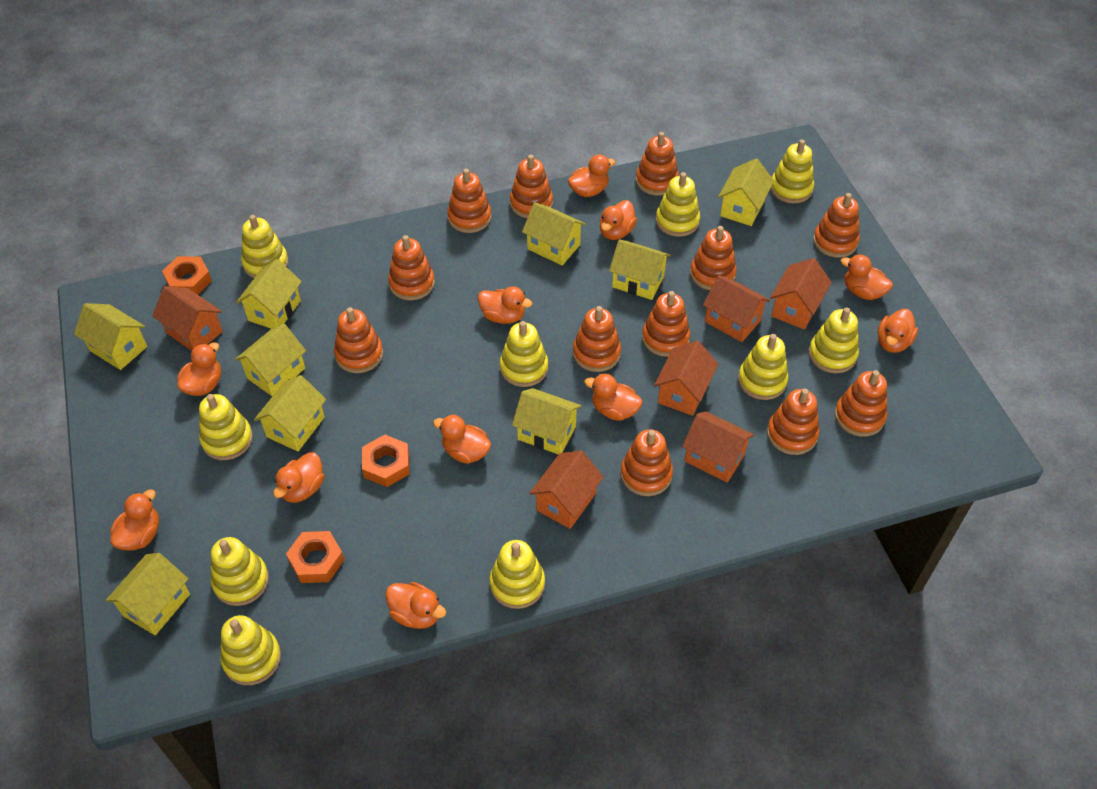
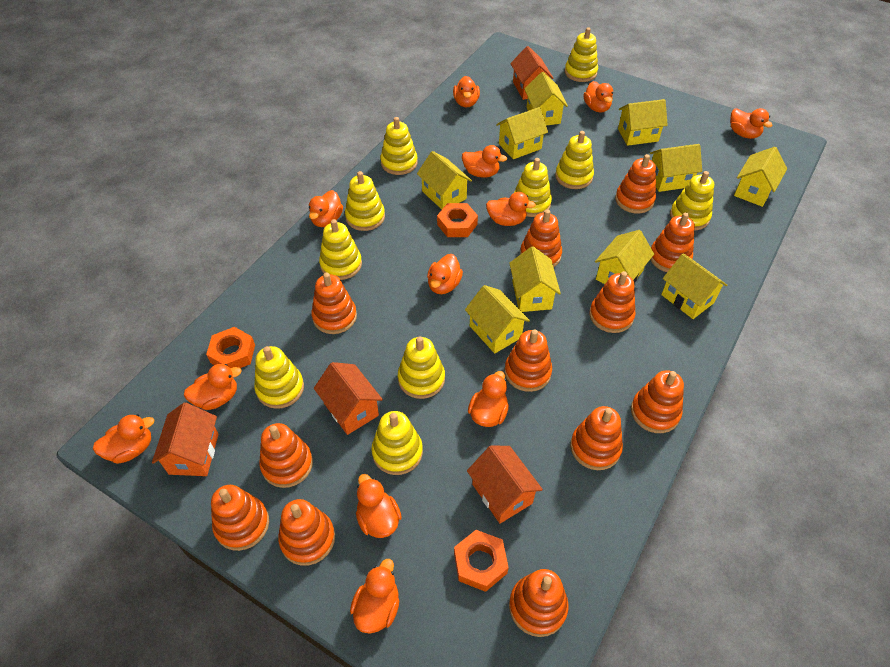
orange duck: [110,489,159,550] [177,342,221,396] [273,452,324,503] [385,582,446,629] [433,415,491,464] [478,286,532,324] [568,155,615,197] [584,374,642,421] [600,200,637,240] [840,255,893,300] [878,309,918,353] = 11 -> [93,414,154,464] [184,364,241,410] [309,190,343,227] [350,559,399,633] [356,474,402,538] [427,254,463,294] [453,76,480,108] [462,145,507,178] [468,371,509,427] [486,192,536,226] [584,81,613,112] [730,108,773,139] = 12
orange house: [152,286,223,351] [530,450,603,529] [654,341,718,416] [682,411,754,483] [703,275,770,342] [770,258,832,330] = 6 -> [152,402,219,476] [314,362,383,435] [467,445,543,524] [510,46,553,100] = 4
yellow house: [74,303,147,370] [105,553,190,635] [235,324,306,397] [236,259,302,329] [254,375,326,451] [512,388,581,455] [522,202,586,265] [609,239,671,300] [718,158,774,226] = 9 -> [417,151,472,209] [465,285,530,354] [496,107,548,159] [509,246,561,312] [524,72,568,126] [595,230,654,284] [618,99,668,146] [650,144,702,192] [661,253,727,319] [734,147,787,207] = 10

